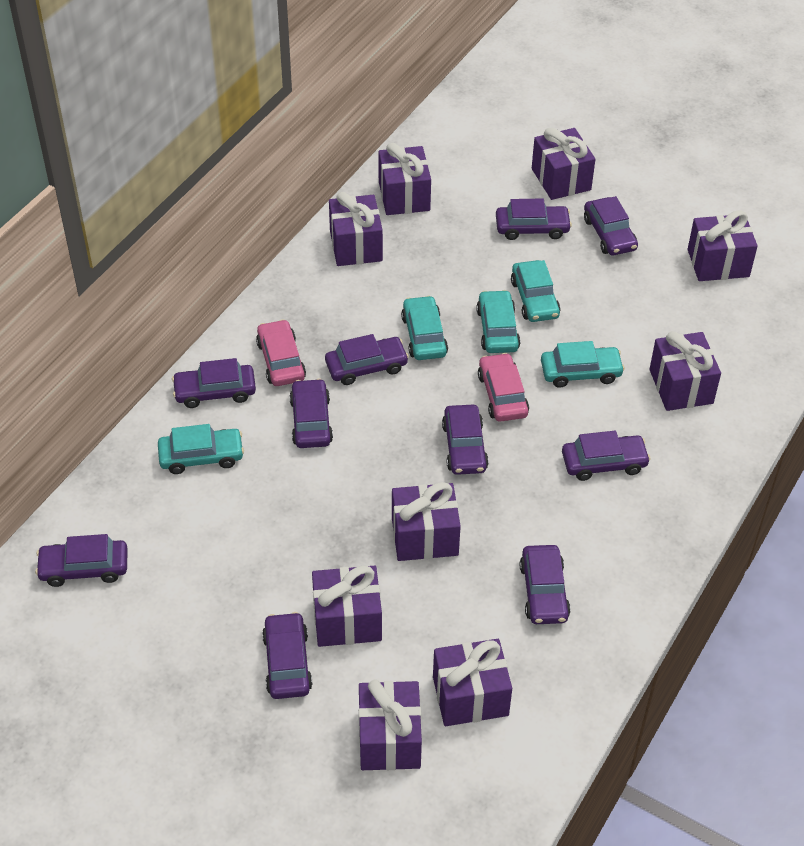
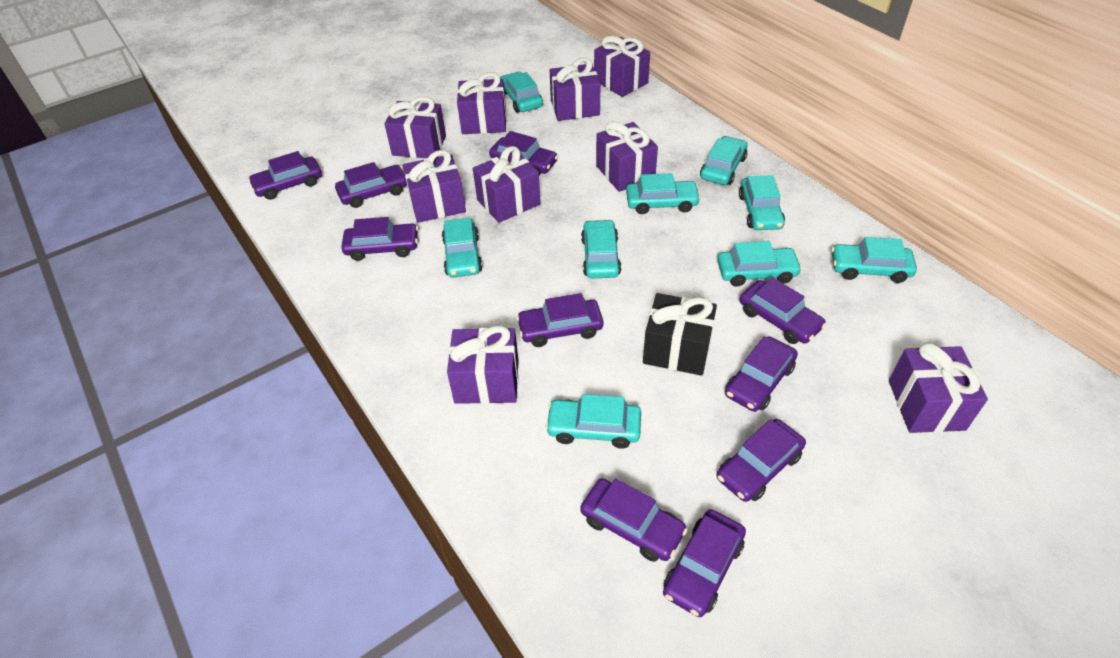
black gift: none = 0 -> [643,293,717,376] = 1
pink car: [256,319,306,386] [478,353,529,422] = 2 -> none = 0
turquoise car: [158,424,244,474] [401,296,448,360] [476,290,520,353] [511,260,560,322] [541,341,625,388] = 5 -> [442,218,482,278] [500,72,543,113] [545,394,641,449] [581,220,621,278] [626,173,701,214] [700,136,748,185] [717,241,802,287] [739,175,785,230] [831,237,917,283] = 9

